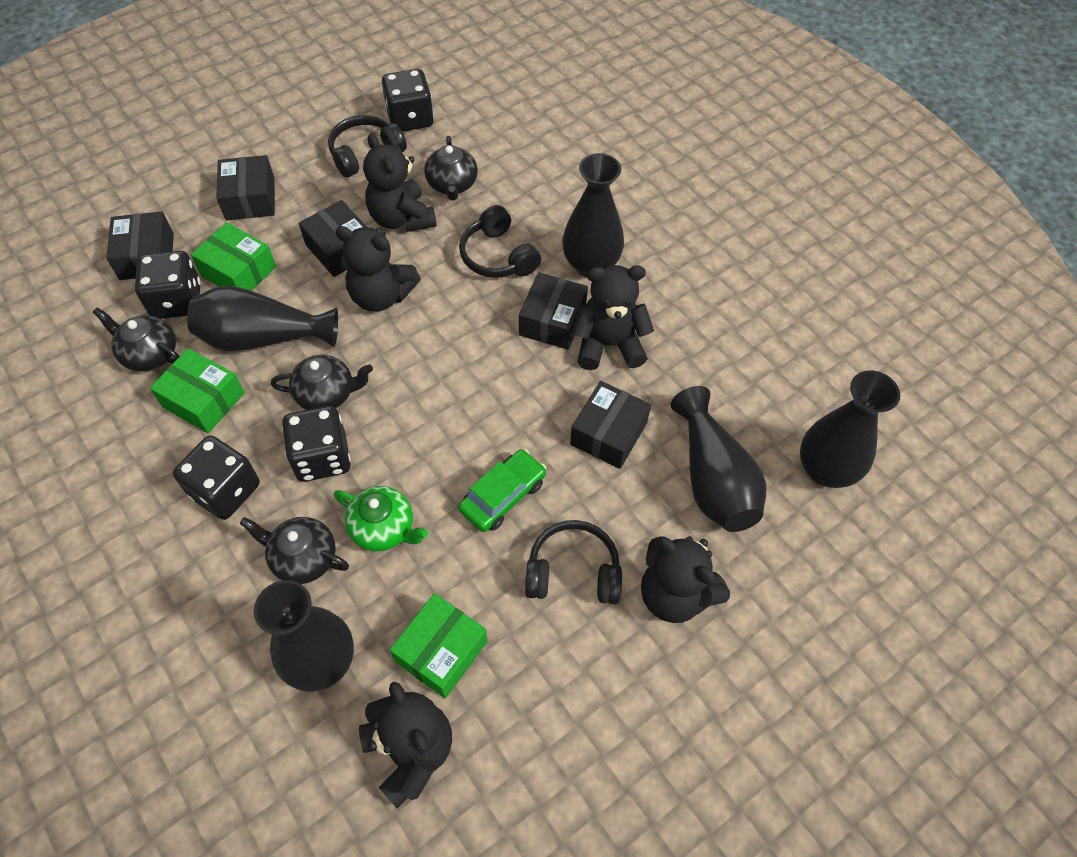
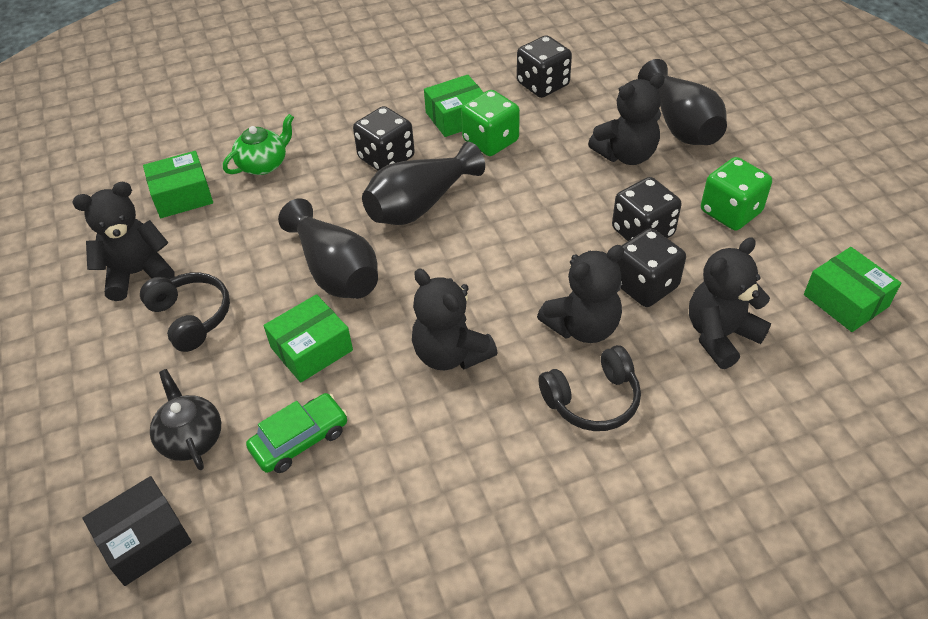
black box: [106,211,174,280] [216,155,275,221] [299,200,367,277] [519,272,588,350] [570,381,651,469] = 5 -> [83,476,192,586] = 1
black headphones: [328,115,407,177] [459,205,541,278] [525,520,622,604] = 3 -> [140,272,230,352] [539,345,641,431] = 2
black teapot: [93,307,180,372] [240,517,349,584] [271,355,373,410] [424,136,478,201] = 4 -> [150,369,221,470] = 1
black vase: [187,286,338,351] [254,580,354,692] [562,153,624,277] [671,386,766,532] [800,370,900,488] = 5 -> [278,198,378,299] [362,142,485,225] [638,59,727,145] = 3
green box: [150,348,245,433] [191,222,276,291] [390,593,488,699] = 3 -> [143,151,213,218] [264,294,353,383] [424,75,484,137] [804,247,901,332] = 4
green dice: none = 0 -> [461,90,520,156] [701,157,772,230] = 2

